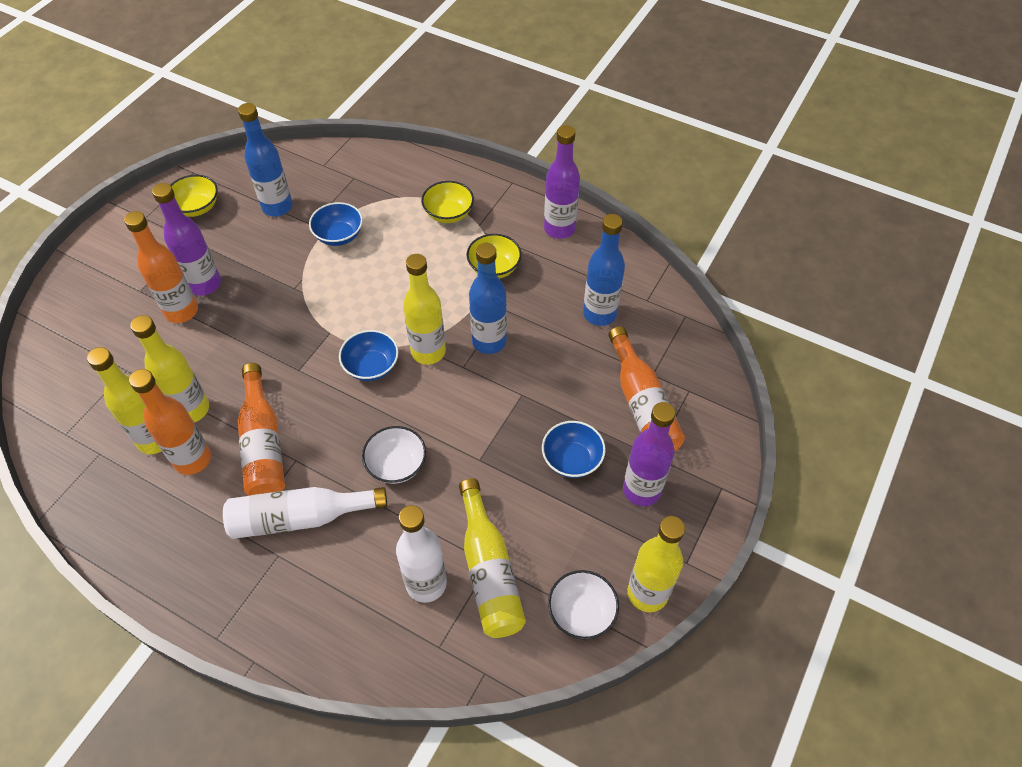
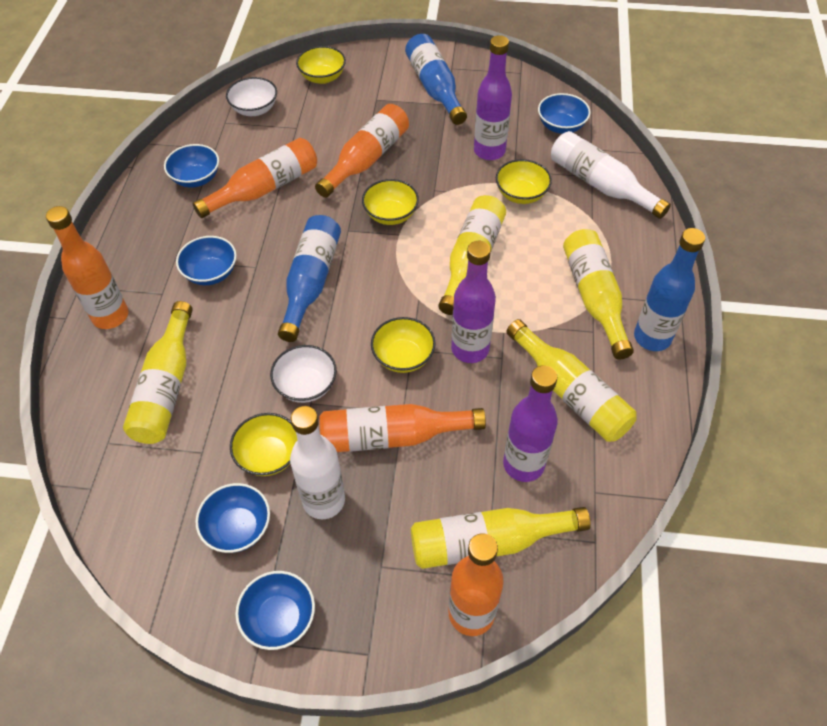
blue bowl: [309,202,363,246] [339,330,399,381] [542,421,606,478] = 3 -> [164,144,219,187] [176,236,237,285] [195,483,270,553] [235,571,315,650] [538,93,591,134] = 5
orange bottle: [124,211,198,323] [129,369,211,475] [237,363,285,496] [608,326,685,451] = 4 -> [46,206,128,329] [193,138,317,218] [315,104,409,198] [319,404,486,452] [448,533,504,636] = 5
yellow bowl: [170,175,218,217] [421,181,474,223] [467,234,521,279] = 3 -> [230,413,297,476] [296,46,346,84] [362,179,419,225] [371,317,436,373] [496,159,552,204] = 5

